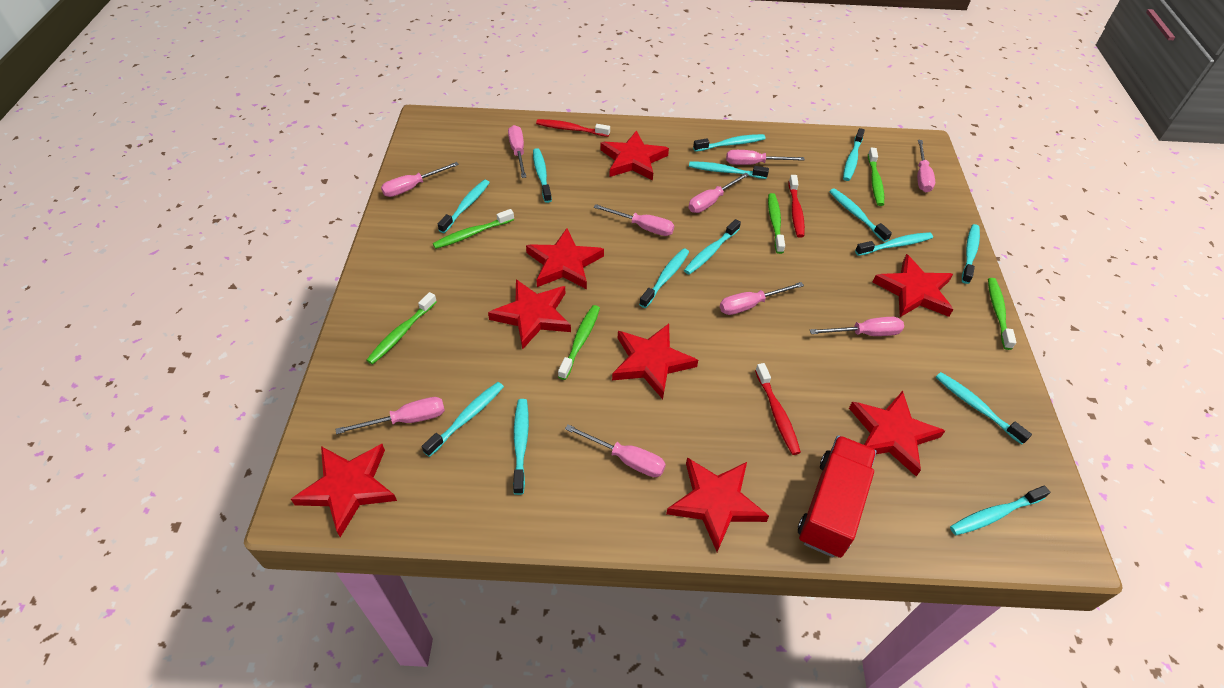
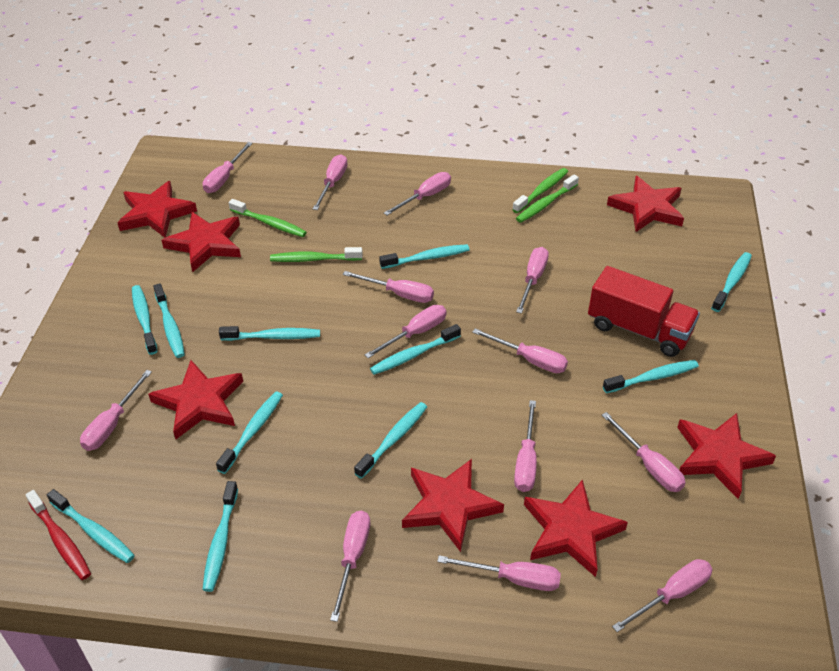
green toothbrush: [366,292,437,365] [433,209,514,249] [558,305,600,380] [768,193,785,254] [868,148,884,206] [988,278,1016,350] = 6 -> [229,199,307,237] [270,247,363,262] [512,168,568,213] [516,174,579,223] = 4
pink screwdriver: [336,397,445,434] [381,162,459,197] [508,125,526,178] [565,424,666,477] [594,204,674,236] [688,173,749,213] [720,282,804,315] [726,150,805,165] [810,317,904,336] [917,140,935,192] = 10 -> [80,370,152,451] [203,142,253,193] [313,154,348,210] [330,511,371,622] [343,271,434,303] [365,305,447,358] [384,172,451,215] [437,555,561,591] [472,328,568,373] [514,400,537,492] [516,247,549,314] [602,412,686,492] [612,559,712,632] = 13
red star: [291,444,397,537] [488,279,571,350] [526,228,604,289] [600,130,669,181] [612,324,698,399] [666,457,769,552] [849,391,945,476] [872,254,953,317] = 8 -> [118,181,197,238] [148,360,243,439] [162,212,241,272] [402,459,504,552] [524,479,628,577] [607,176,684,232] [677,413,776,499] = 7
red toothbrush: [536,119,610,137] [755,363,801,455] [789,175,805,238] = 3 -> [25,490,91,580] = 1
turquoise toothbrush: [422,382,504,457] [438,180,490,233] [513,399,529,495] [533,148,552,203] [639,248,689,308] [684,219,741,275] [689,161,769,179] [693,134,766,152] [829,188,892,242] [843,128,865,181] [855,232,933,256] [936,372,1032,445] [950,485,1050,535] [962,224,980,284] = 14 -> [47,489,135,563] [132,285,158,355] [153,284,185,358] [203,481,238,592] [216,391,283,474] [219,326,320,341] [354,402,427,479] [370,324,461,375] [379,244,470,269] [603,360,699,393] [711,252,752,312] = 11

